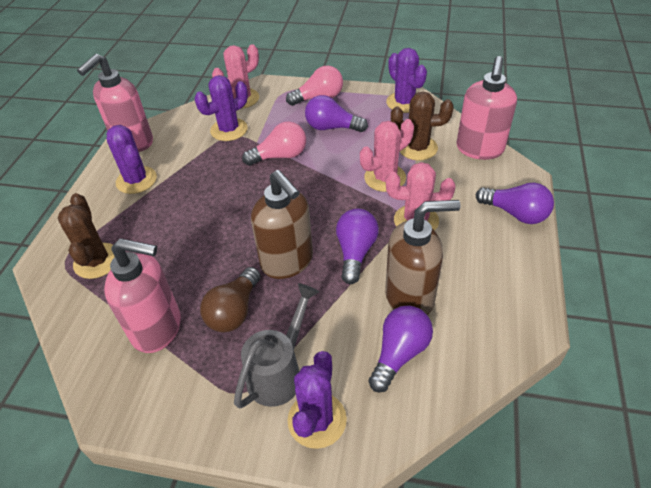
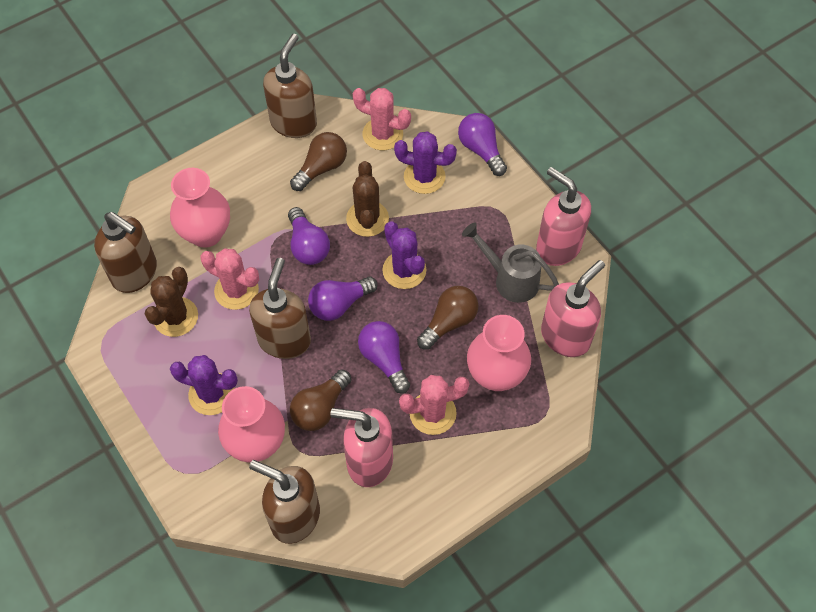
brown light bulb: [200,267,261,332] = 1 -> [290,132,347,191] [290,369,351,431] [417,286,478,350] = 3
brown soap dispenser: [251,170,313,279] [385,200,461,315] = 2 -> [94,212,157,293] [249,258,311,359] [249,460,320,544] [263,34,317,138] = 4
pink light bulb: [242,121,306,166] [286,66,343,106] = 2 -> none = 0
pink vase: none = 0 -> [170,168,230,248] [218,386,285,462] [467,315,531,391] = 3
purple cactus: [107,125,157,194] [195,75,248,141] [288,351,347,449] [386,48,427,113] = 4 -> [170,355,238,415] [382,221,426,289] [394,131,457,194] = 3

